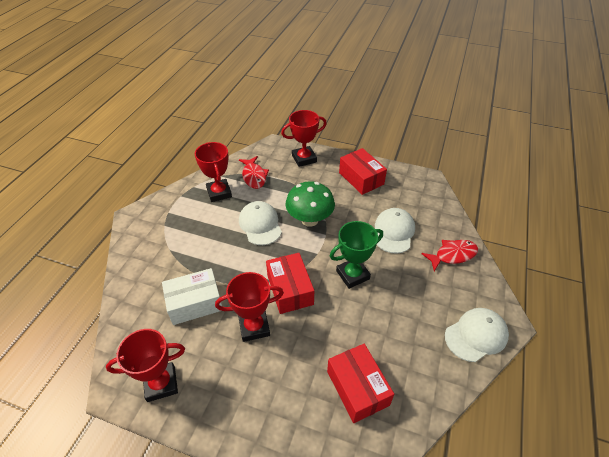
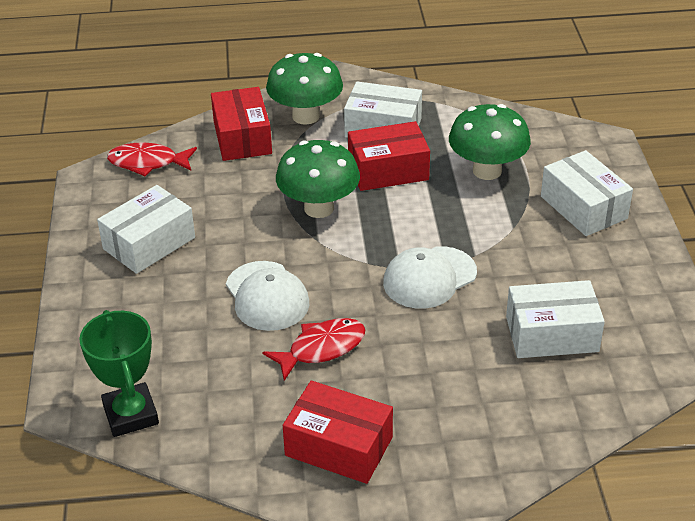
green mushroom: [285,181,335,227] = 1 -> [266,53,343,125] [276,140,360,218] [449,104,531,180] = 3
red trophy: [106,329,185,402] [195,142,232,202] [215,272,284,342] [281,110,327,167] = 4 -> none = 0
white box: [162,268,222,325] = 1 -> [97,185,195,274] [344,82,422,138] [506,280,605,358] [541,150,633,236] = 4
white cap: [239,201,282,245] [375,208,415,254] [445,308,509,362] = 3 -> [226,261,309,331] [383,246,477,309] = 2

